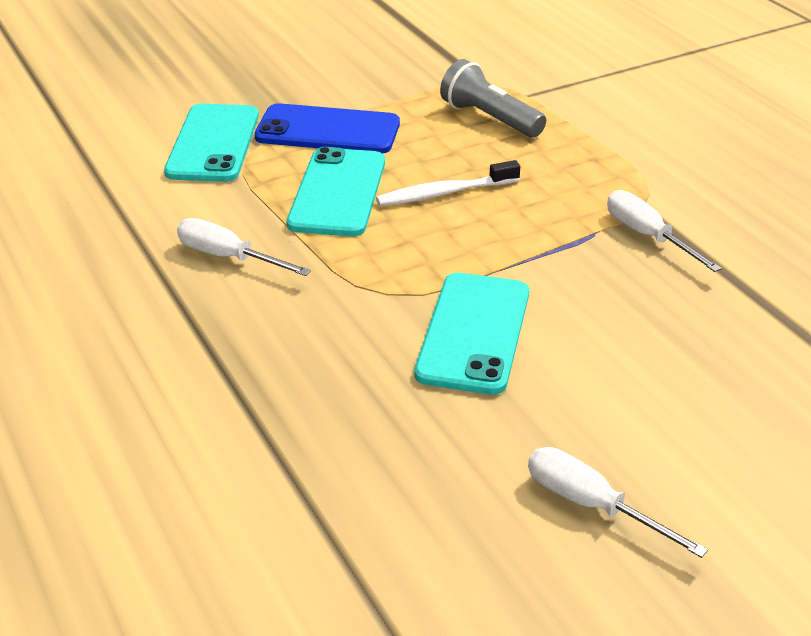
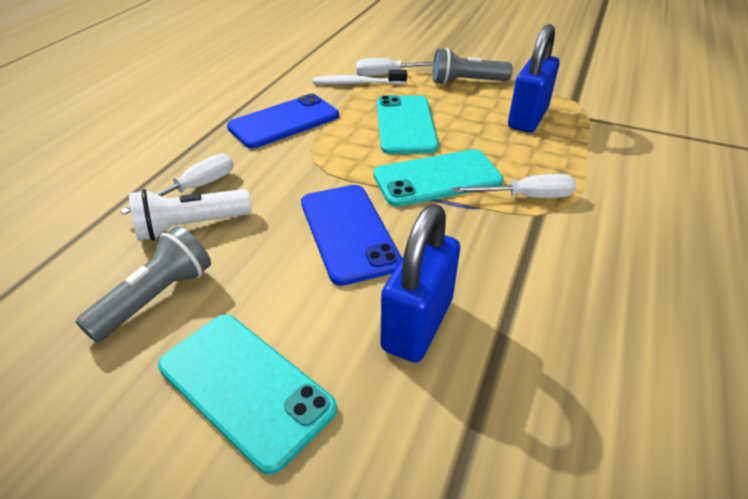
blue padlock: none = 0 -> [380,204,460,363] [508,24,559,133] = 2
blue phone: [254,103,400,154] = 1 -> [227,94,339,148] [301,185,402,286] = 2
grey flashlight: [440,59,546,138] = 1 -> [75,226,211,343] [432,48,513,85] = 2
white flashlight: none = 0 -> [129,189,251,241] = 1

